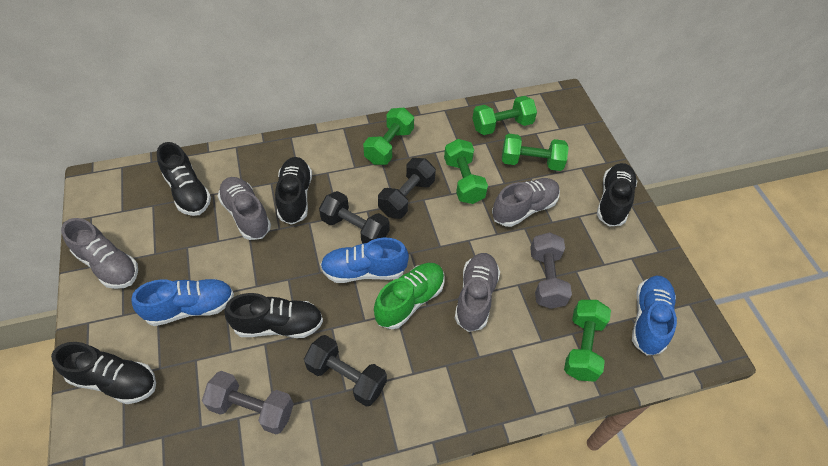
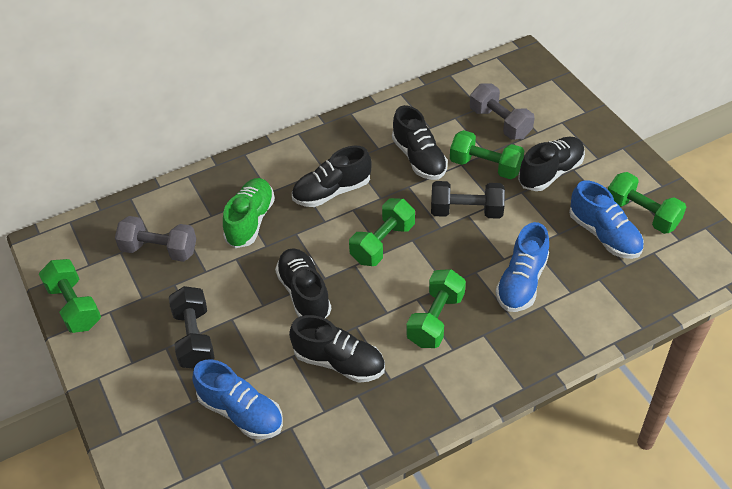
black dumbbell: [304,335,387,406] [319,191,390,244] [378,158,436,219] = 3 -> [169,286,214,369] [431,181,505,219] = 2
grey shoe: [61,218,138,289] [218,177,271,240] [455,253,500,332] [492,178,560,227] = 4 -> none = 0

